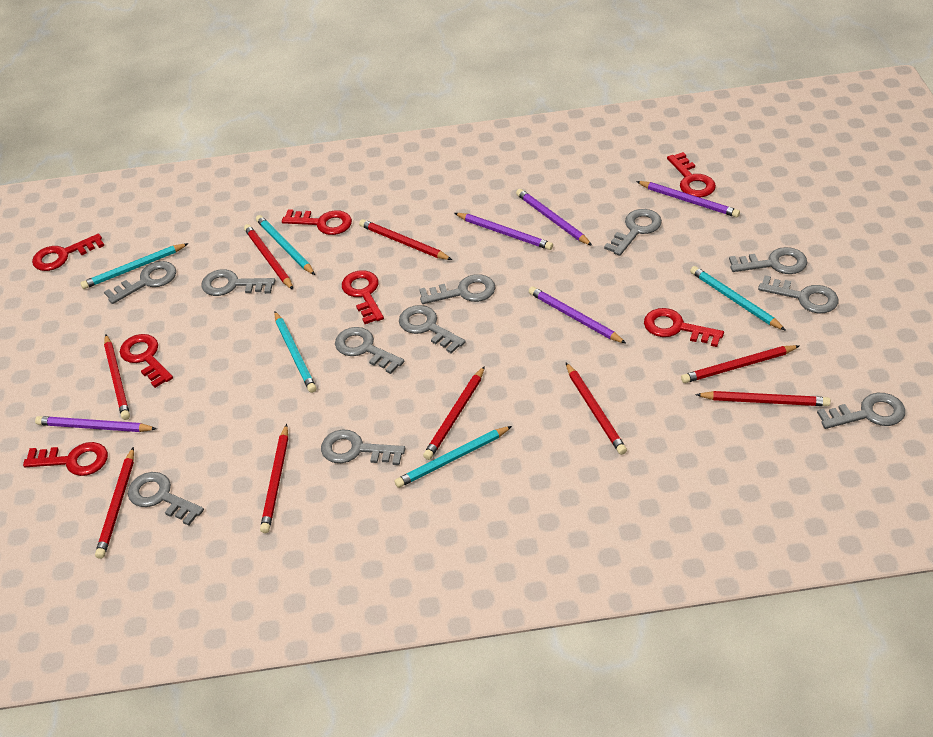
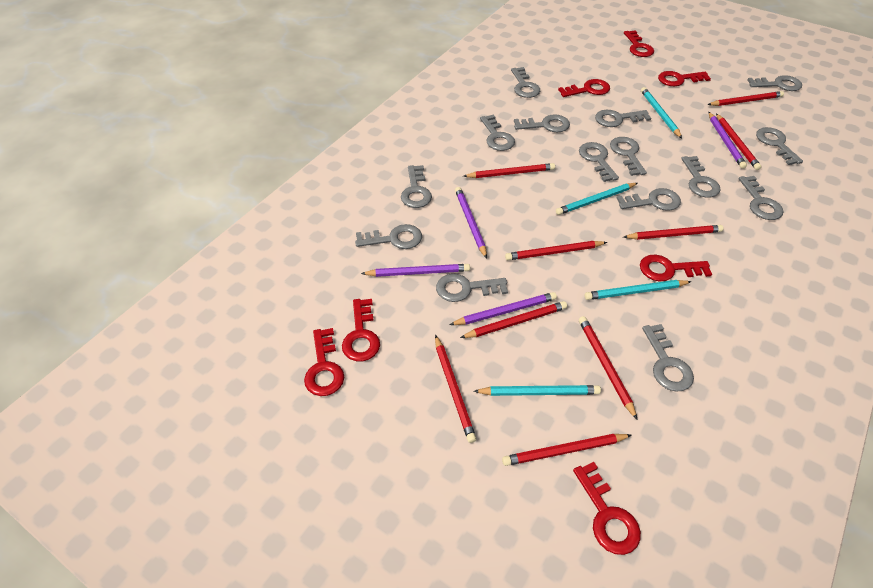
grey key: [104,261,176,304] [128,472,204,526] [202,269,275,296] [321,430,405,465] [335,327,404,374] [399,305,466,354] [419,274,495,304] [604,209,662,256] [729,247,807,274] [758,275,838,313] [817,393,905,429] = 11 -> [355,224,422,249] [401,165,432,208] [436,274,508,302] [480,115,515,151] [511,67,540,98] [514,114,570,132] [579,142,619,182] [595,110,651,127] [610,137,647,176] [616,188,681,211] [642,324,694,391] [681,156,720,198] [739,176,783,220] [747,75,802,91] [756,127,803,165] = 15
purple pencil: [35,416,157,432] [455,213,553,250] [516,189,592,246] [529,287,626,343] [636,181,740,218] = 5 -> [361,264,470,277] [449,292,557,325] [455,187,487,259] [709,112,747,169] = 4
turquoise pencil: [80,243,189,289] [256,215,315,275] [274,311,317,393] [395,426,512,488] [690,266,786,331] = 5 -> [474,385,601,396] [556,183,637,215] [585,280,692,300] [641,87,682,138] = 4

